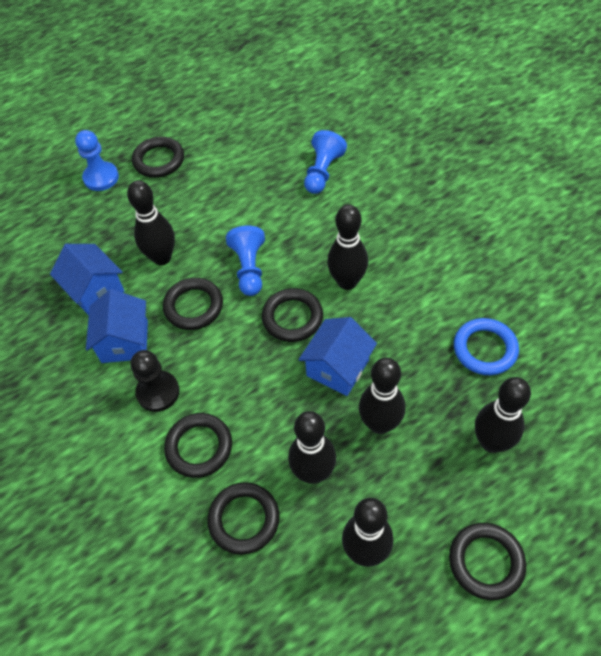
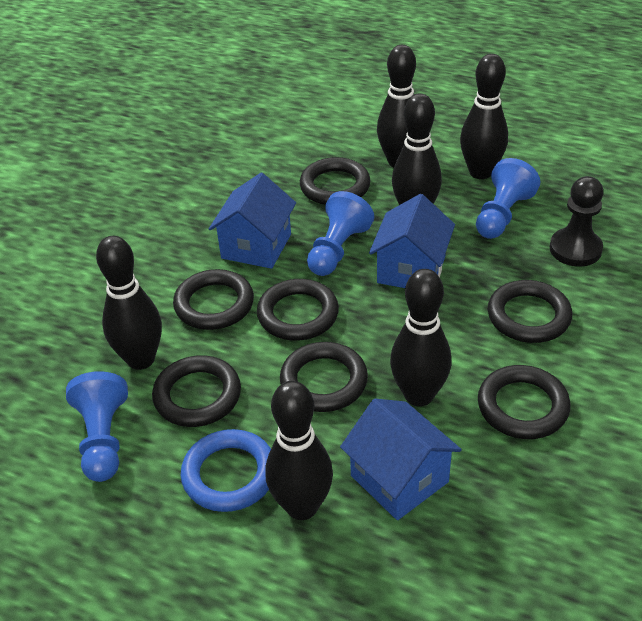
black ring: [132,137,184,178] [163,278,223,330] [164,413,232,478] [207,482,280,555] [262,288,323,342] [449,523,526,600] = 6 -> [152,355,241,427] [173,269,254,330] [257,279,339,341] [280,342,368,412] [300,157,370,205] [478,365,571,439] [488,280,572,343] = 7

